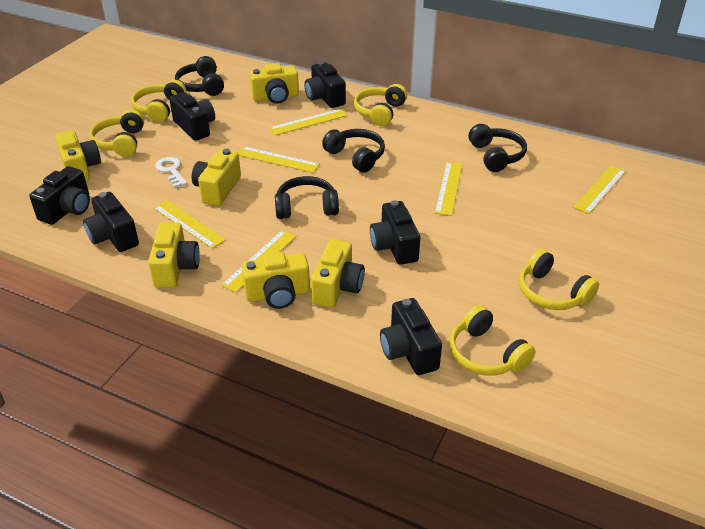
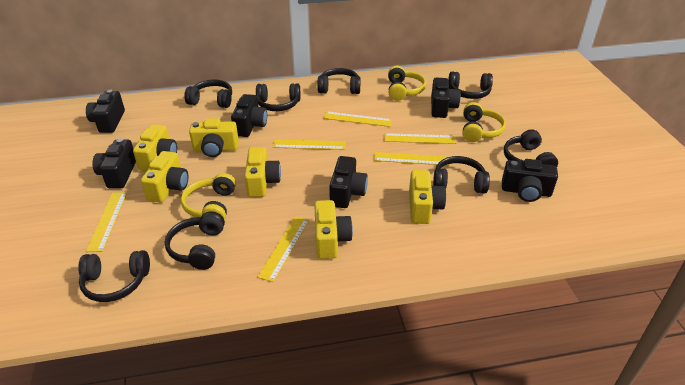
black headphones: [175,56,224,96] [275,176,339,219] [322,129,385,173] [468,124,527,172] = 4 -> [78,250,150,302] [165,211,225,270] [184,80,232,108] [256,83,300,111] [317,68,361,94] [433,156,490,194] [448,71,493,99] [504,129,558,167] = 8
white key: [155,157,187,188] = 1 -> none = 0
yellow headphones: [89,109,144,157] [131,80,187,123] [354,84,407,126] [449,305,535,376] [519,249,599,310] = 5 -> [181,173,236,220] [388,66,426,101] [463,102,506,142] = 3

